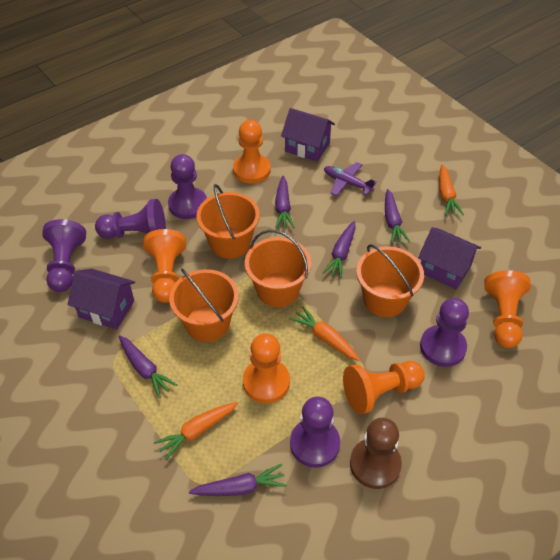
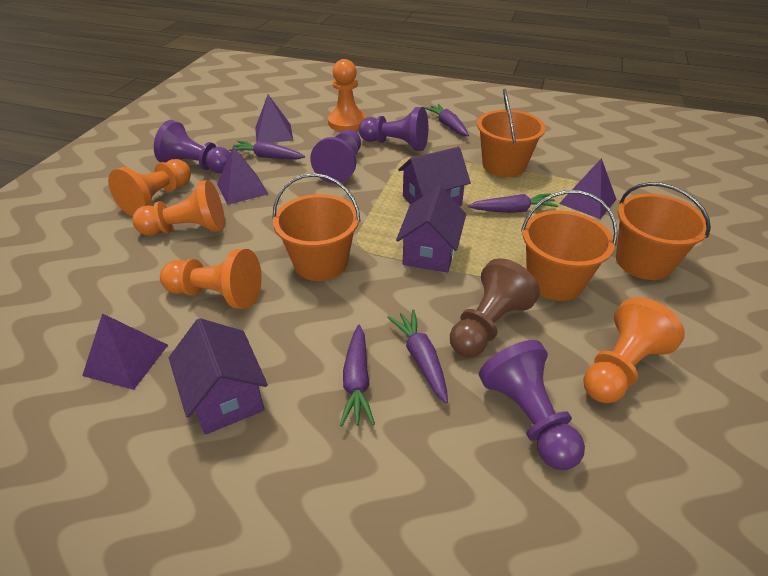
orange carrot: [154,402,238,460] [289,306,360,361] [439,164,464,216] = 3 -> none = 0
purple pawn: [42,219,86,292] [95,199,166,239] [168,154,207,219] [290,396,340,468] [420,298,469,367] = 5 -> [154,120,230,173] [310,130,361,184] [359,107,428,151] [479,340,585,470] = 4
purple plane: [324,162,377,196] = 1 -> none = 0
purple pyramid: none = 0 -> [82,313,168,390] [217,146,268,205] [255,95,293,143] [559,158,617,219] = 4

